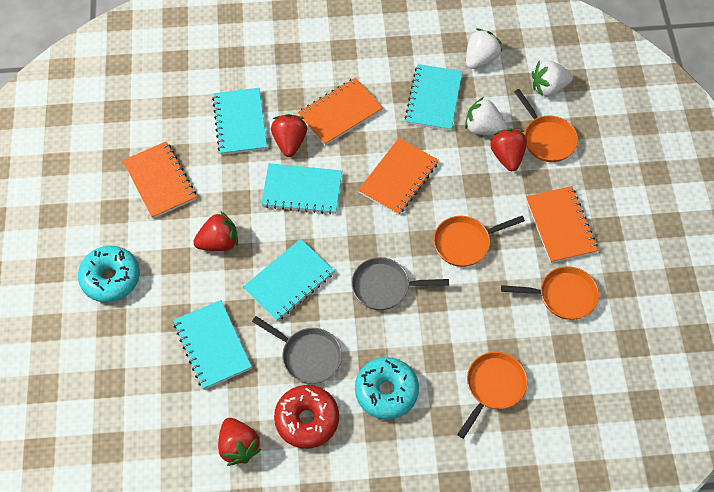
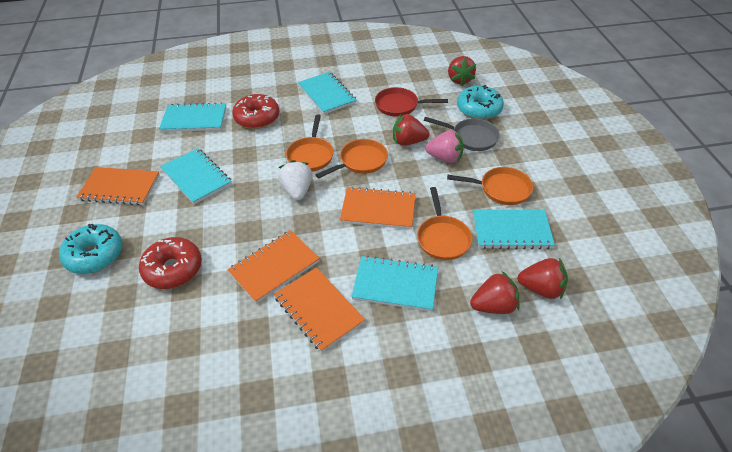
grey pan: [252,316,342,384] [351,257,449,310] = 2 -> [424,117,500,151] = 1
pink strawberry: none = 0 -> [425,130,464,163] = 1
red donut: [274,385,339,449] = 1 -> [139,237,202,289] [232,94,280,129] = 2
red pan: none = 0 -> [375,87,448,117] = 1
white strawberry: [465,97,507,135] [466,29,502,69] [532,60,573,97] = 3 -> [278,160,312,200] = 1

